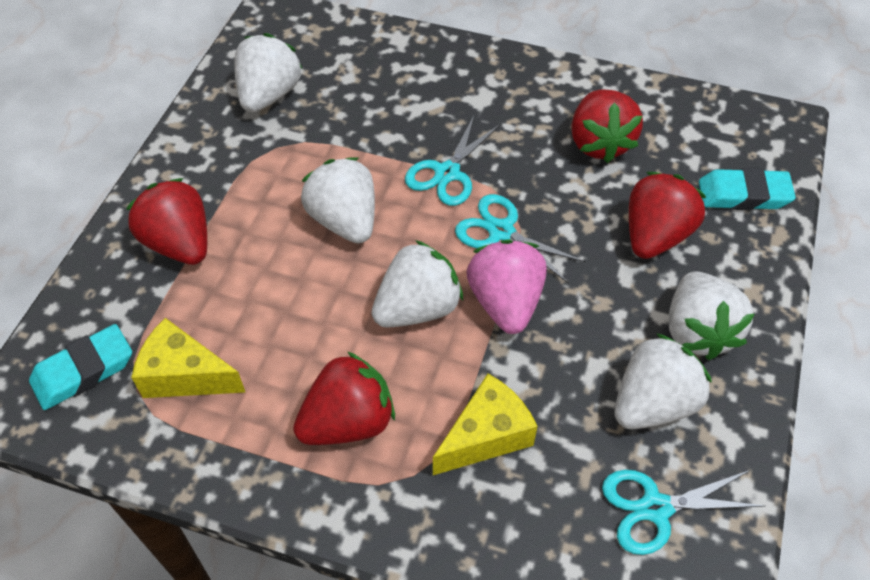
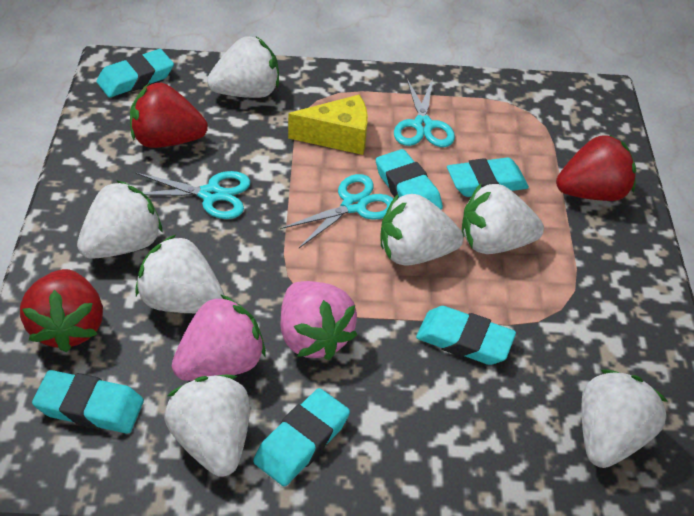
pink strawberry: [466,240,547,334] = 1 -> [172,294,266,381] [281,281,357,360] = 2
red strawberry: [126,178,207,265] [293,352,395,445] [571,89,643,163] [629,172,706,259] = 4 -> [20,269,103,352] [130,83,208,148] [556,134,636,201] = 3
turquoise eraser: [29,324,132,410] [699,168,796,210] = 2 -> [32,370,144,433] [96,49,174,98] [253,388,350,486] [376,149,443,210] [416,306,516,365] [447,157,529,197] = 6
white strawberry: [234,33,303,112] [301,157,375,244] [371,240,463,328] [614,333,712,429] [669,271,755,360] = 5 -> [77,180,163,259] [135,235,224,313] [164,375,250,477] [207,36,279,98] [380,193,464,266] [462,184,544,254] [582,369,667,468] = 7
yellow cheese: [131,318,245,398] [433,374,538,475] = 2 -> [288,95,368,155] = 1

